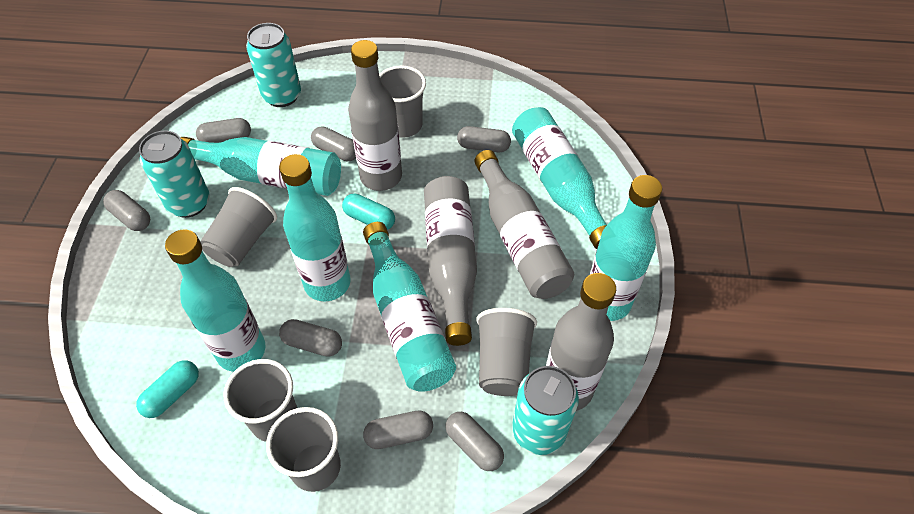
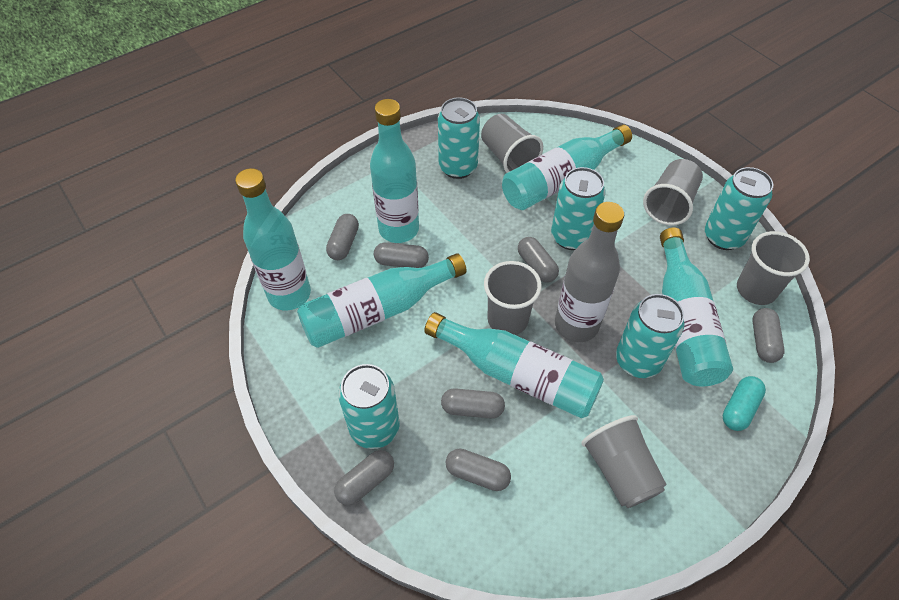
grey bottle: [348,40,402,191] [424,176,477,346] [475,150,575,299] [546,273,616,411] = 4 -> [555,202,624,342] = 1
turquoise can: [139,130,210,218] [246,23,301,107] [512,366,579,455] = 3 -> [338,364,400,449] [438,97,480,179] [551,167,605,250] [616,294,685,378] [705,167,773,250] = 5
turquoise capsule: [136,360,199,418] [342,194,395,230] = 2 -> [723,376,766,431] = 1

